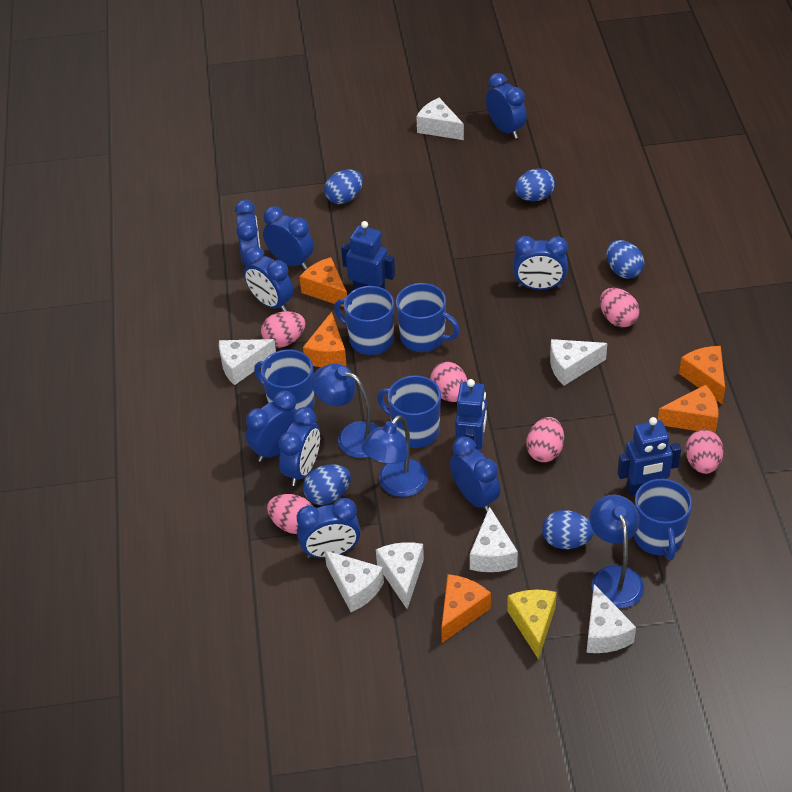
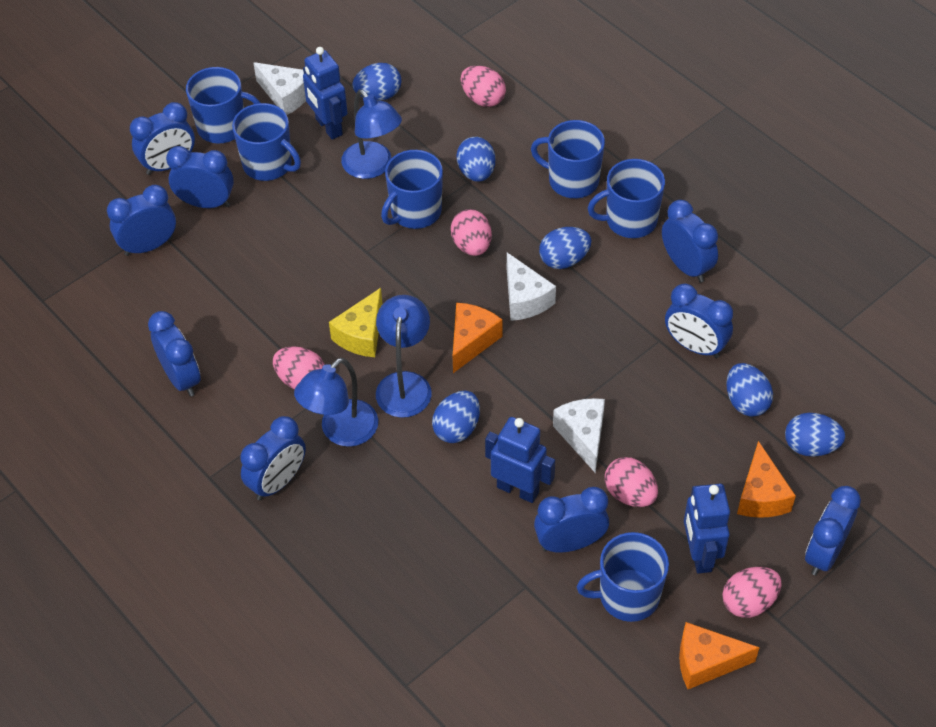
blue egg: [303,464,351,505] [324,169,363,204] [515,168,555,201] [542,510,594,549] [606,240,645,279] = 5 -> [352,63,401,101] [432,391,480,443] [457,137,495,182] [539,227,591,269] [726,363,773,417] [785,413,845,457] = 6
blue mug: [254,350,315,410] [334,286,394,355] [377,375,441,448] [396,283,460,352] [634,479,692,560] = 5 -> [186,67,261,143] [232,103,301,181] [381,150,443,229] [531,120,605,198] [577,532,669,622] [588,159,665,238] = 6
orange cheese: [299,257,347,307] [303,312,347,367] [441,574,491,643] [658,385,719,433] [679,346,725,404] = 5 -> [453,303,502,373] [679,622,760,689] [737,441,796,518] = 3
pink egg: [261,311,305,348] [267,494,313,534] [430,362,468,402] [526,417,564,462] [600,288,640,327] [685,430,724,474] = 6 -> [273,346,325,390] [451,209,492,256] [461,66,506,107] [605,457,658,507] [723,567,782,618] = 5
white cheese: [219,339,276,385] [324,550,384,612] [376,542,424,609] [416,98,464,140] [470,507,518,572] [550,339,607,386] [587,584,636,653] = 7 -> [253,62,306,115] [507,253,556,321] [553,398,605,473] = 3

